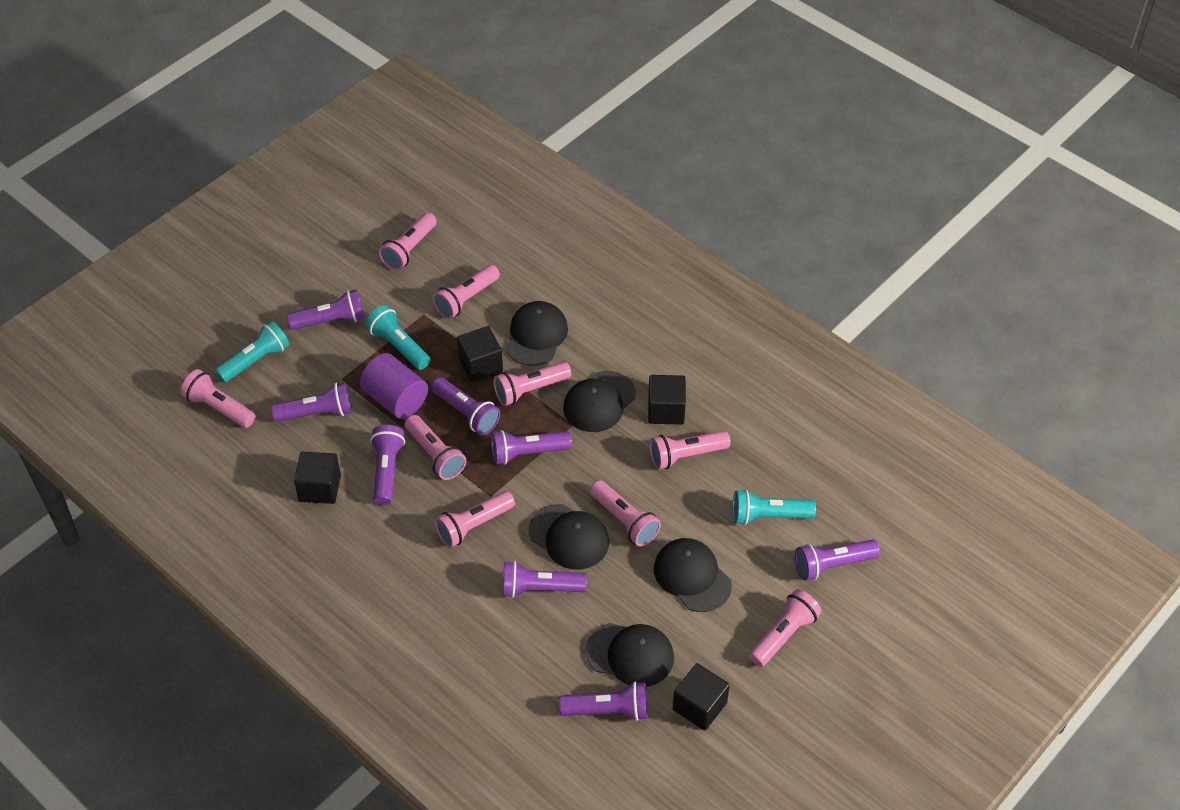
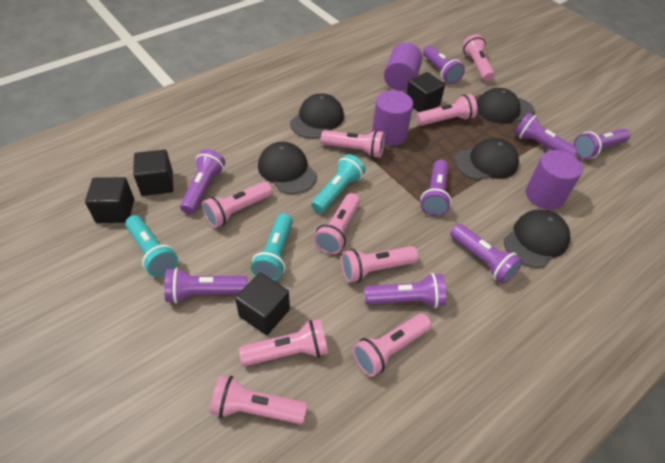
purple cylinder: [360,353,428,419] = 1 -> [372,90,413,146] [384,43,423,91] [526,150,583,210] = 3

